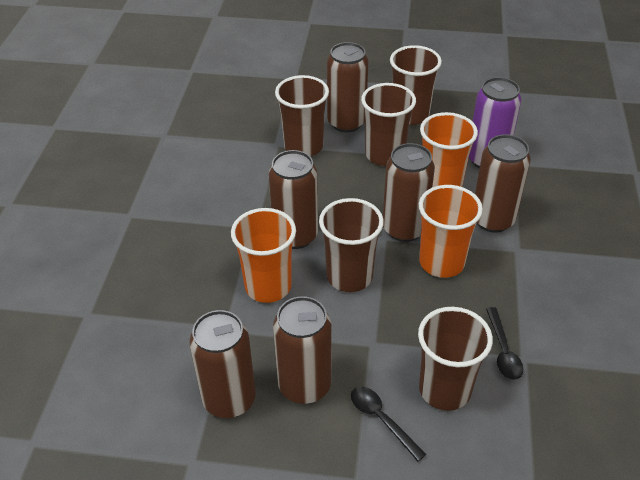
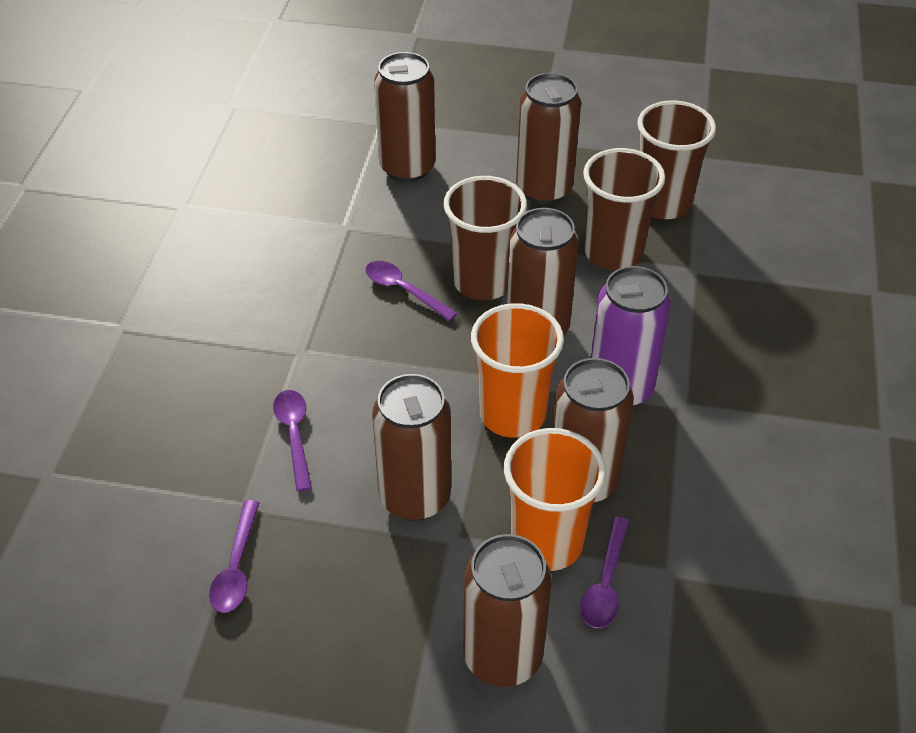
black spoon: [351,386,426,461] [486,307,523,380] = 2 -> none = 0
brown cup: [275,75,329,157] [319,198,384,292] [361,83,416,166] [390,45,442,125] [418,307,493,411] = 5 -> [443,176,527,300] [583,148,665,271] [637,100,716,219] = 3
orange cup: [231,208,296,303] [419,185,483,278] [420,112,478,187] = 3 -> [471,303,564,438] [504,428,606,571] = 2
purple spoon: none = 0 -> [209,500,259,613] [273,390,312,491] [365,261,458,321] [580,517,629,628] = 4

